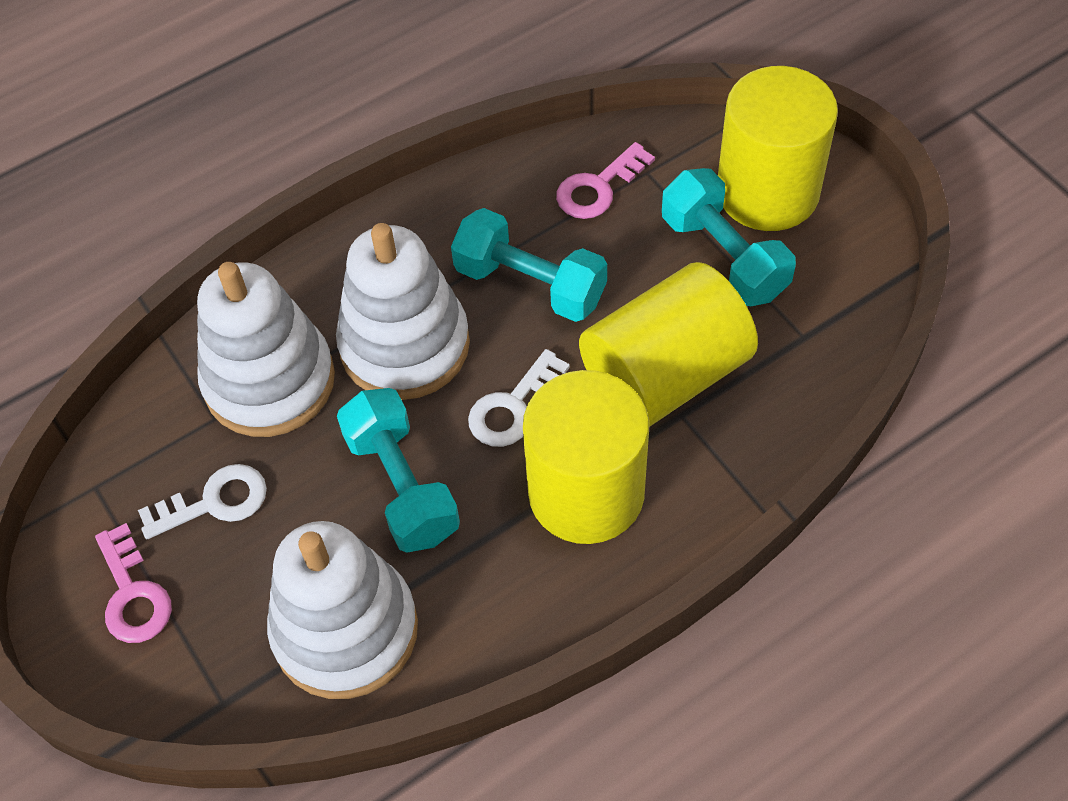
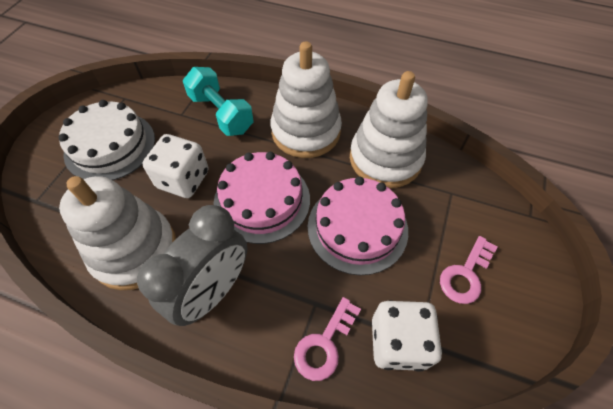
grey clock: none = 0 -> [137,205,247,326] = 1
pink cake: none = 0 -> [214,152,310,244] [308,176,408,275] = 2
turquoise dumbbell: [337,388,460,553] [451,208,607,322] [662,168,796,306] = 3 -> [183,67,253,136] = 1
white cake: none = 0 -> [58,100,155,180] = 1
white dice: none = 0 -> [143,134,209,198] [372,300,442,371] = 2
white key: [138,464,267,539] [468,349,570,447] = 2 -> none = 0
yellow cylinder: [523,370,649,544] [579,262,758,427] [718,66,838,231] = 3 -> none = 0

